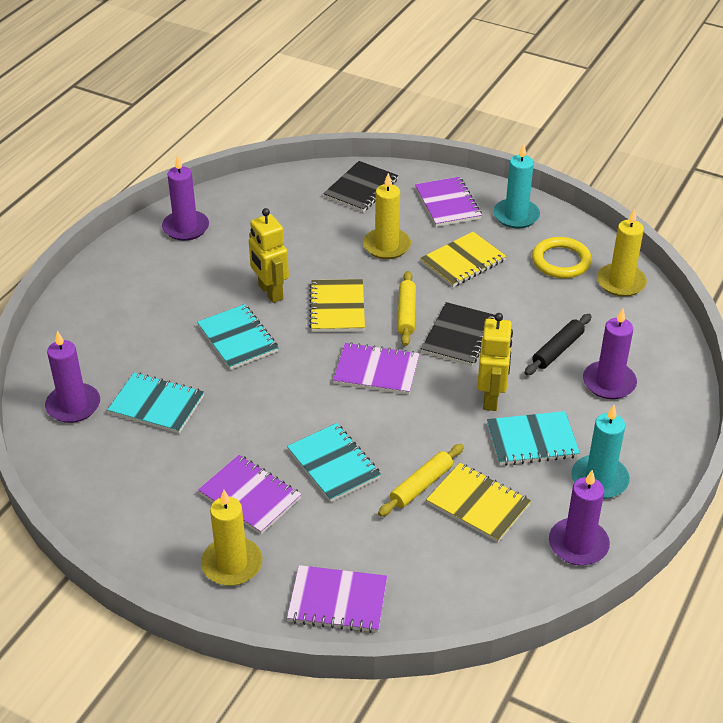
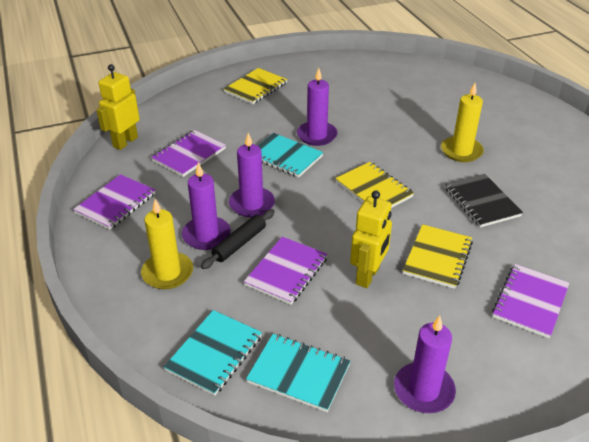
black notebook: [323,161,398,212] [421,302,495,366] = 2 -> [445,174,523,227] = 1
turquoise candle: [493,143,540,228] [571,405,630,499] = 2 -> none = 0
turquoise notebook: [107,373,204,434] [197,304,279,370] [287,423,381,502] [487,411,580,466] = 4 -> [164,310,262,396] [246,334,350,412] [257,133,324,178] = 3
yellow candle: [201,490,262,586] [363,173,411,259] [597,209,647,297] = 3 -> [141,199,193,289] [441,83,484,162] = 2
yellow ring: [532,237,592,278] = 1 -> none = 0
yellow rolling pin: [378,444,464,517] [397,271,416,346] = 2 -> none = 0

